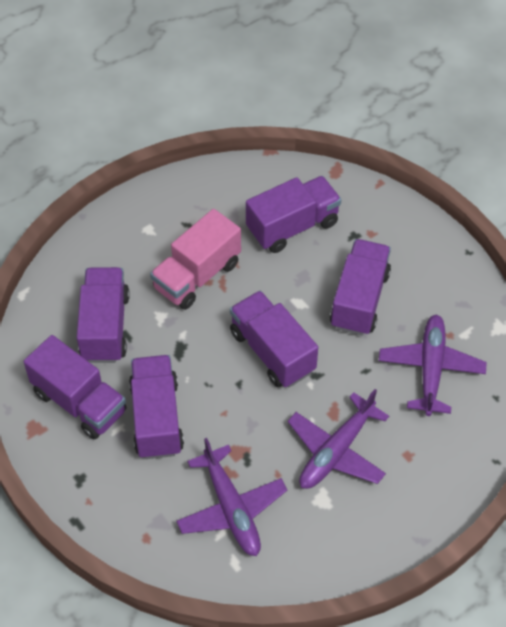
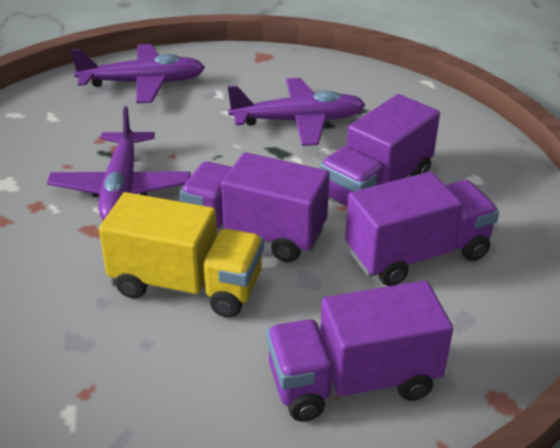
pink truck: [150,209,241,310] = 1 -> none = 0
purple truck: [24,335,126,439] [77,267,130,363] [129,355,184,459] [230,291,318,387] [246,176,341,253] [330,239,391,336] = 6 -> [180,152,330,262] [266,281,453,422] [320,94,440,208] [345,172,499,286] = 4
yellow truck: none = 0 -> [99,192,264,318] = 1

